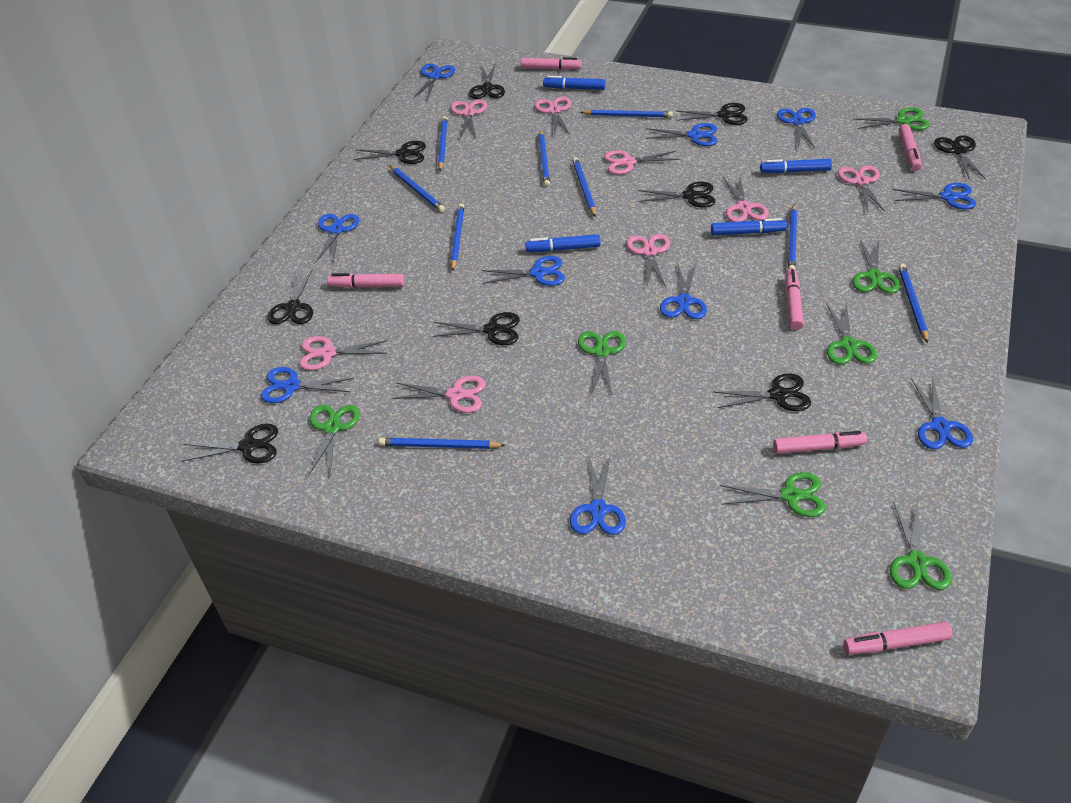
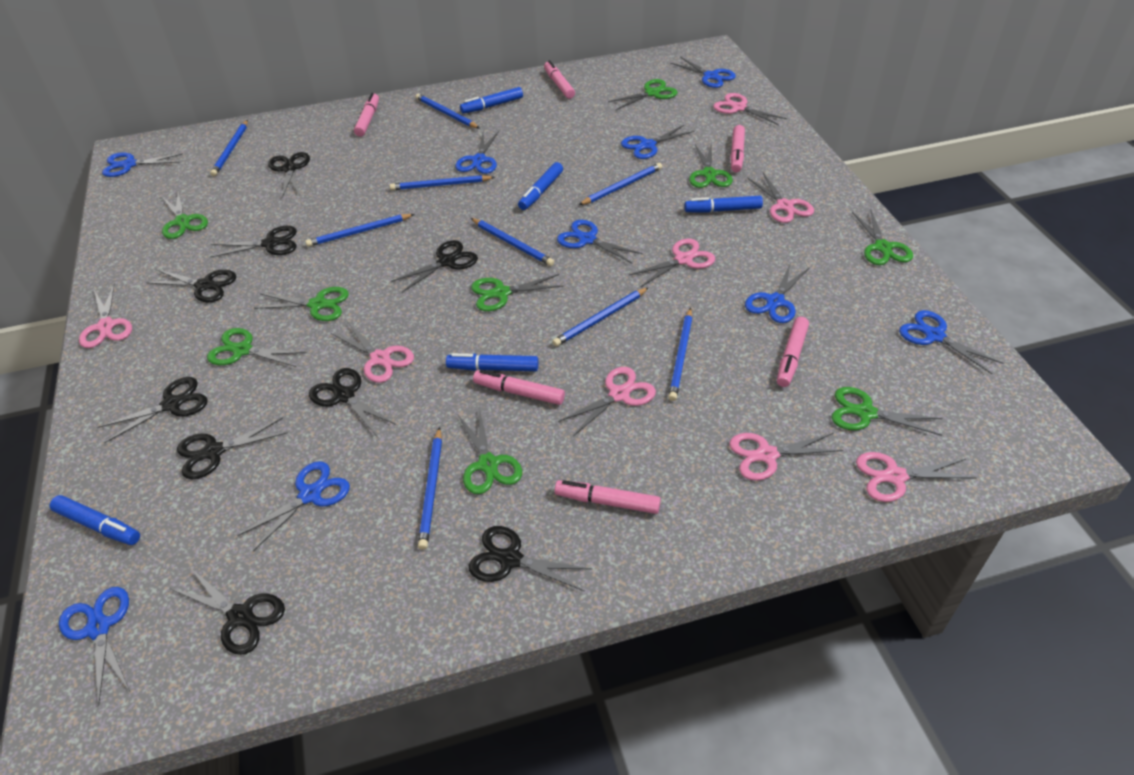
blue marker: [525,234,601,252] [543,76,606,90] [711,218,787,236] [760,159,832,173] = 4 -> [50,495,140,545] [446,353,538,371] [460,87,523,114] [518,162,563,210] [684,196,763,213] = 5
blue scissors: [261,367,354,403] [316,214,359,263] [413,64,455,100] [482,256,565,286] [570,454,626,535] [645,123,717,146] [660,263,707,319] [777,108,816,148] [892,183,976,209] [911,377,973,449] = 10 -> [59,587,130,706] [102,152,183,177] [237,461,350,551] [455,131,499,174] [557,220,643,263] [621,125,695,159] [670,57,736,88] [745,262,810,323] [899,310,1003,374] = 9
green scissors: [308,405,360,476] [578,331,626,395] [719,472,826,517] [827,303,877,364] [853,239,900,293] [854,107,930,130] [890,501,952,590] = 7 -> [161,190,208,239] [207,328,307,367] [254,287,349,321] [457,407,522,494] [471,274,564,311] [608,79,678,110] [689,143,733,188] [832,387,942,436] [852,210,913,265] = 9

